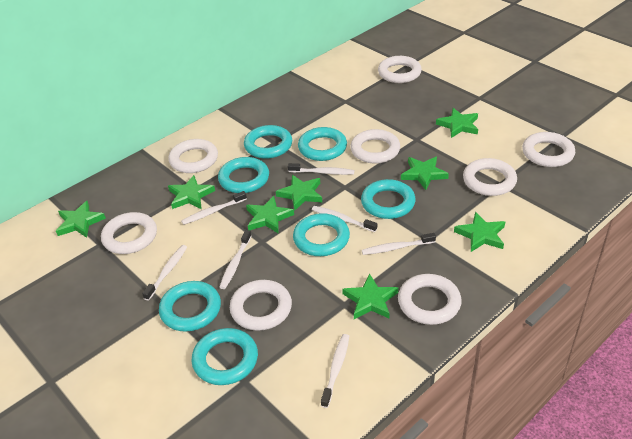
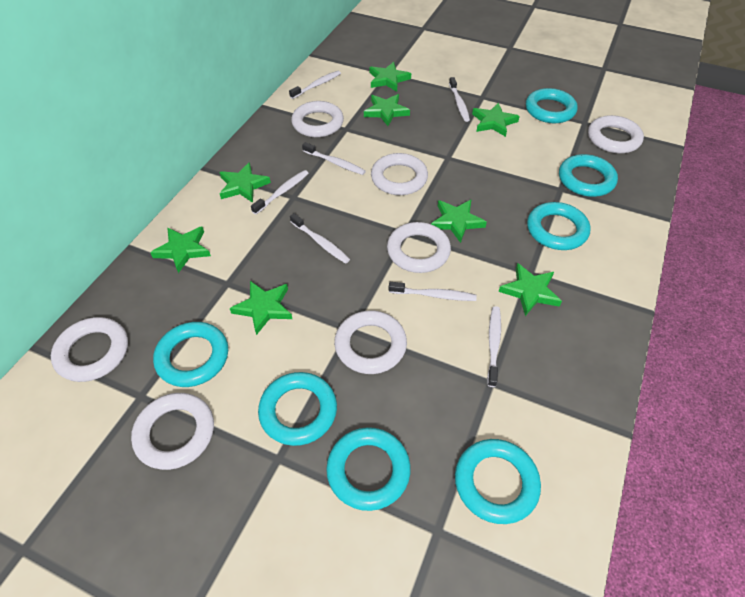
white ring: [101,212,157,254] [168,139,218,173] [230,280,292,331] [350,129,400,164] [378,56,422,83] [398,274,462,325] [463,158,517,196] [522,132,575,167] = 8 -> [51,317,128,382] [131,393,214,470] [291,101,344,137] [334,311,407,374] [371,153,428,195] [387,222,451,273] [588,115,644,154] = 7

